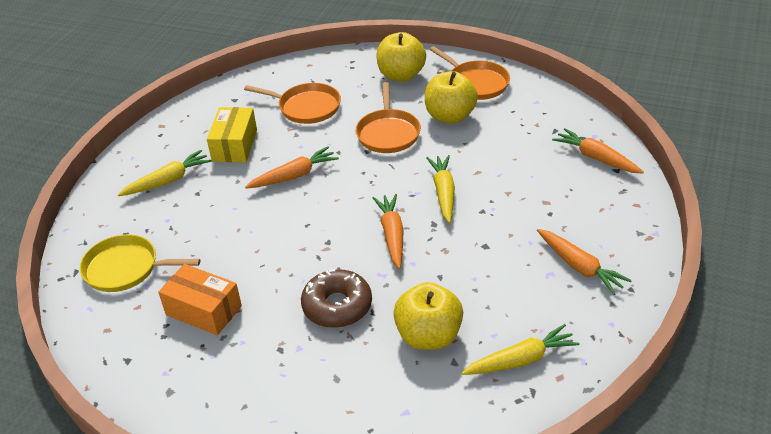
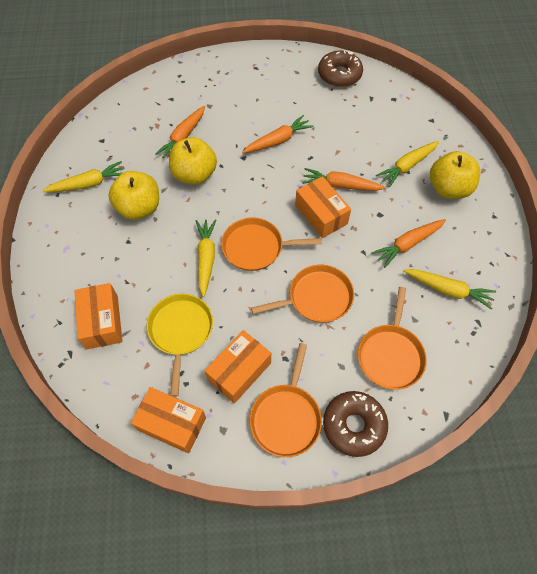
brown donut: [301,269,372,328] = 1 -> [318,50,363,87] [323,391,388,457] = 2
orange box: [158,264,242,335] = 1 -> [75,283,123,349] [131,387,206,453] [205,330,271,403] [295,176,351,238] = 4
orange pan: [244,83,341,124] [355,82,421,153] [430,46,510,100] = 3 -> [221,217,322,271] [250,343,322,457] [251,265,354,323] [358,287,427,390] = 4
yellow box: [207,107,257,162] = 1 -> none = 0
yellow carrot: [118,150,212,196] [426,155,455,223] [462,324,580,375] = 3 -> [43,161,124,192] [196,219,216,297] [376,141,439,187] [404,269,496,310] = 4

